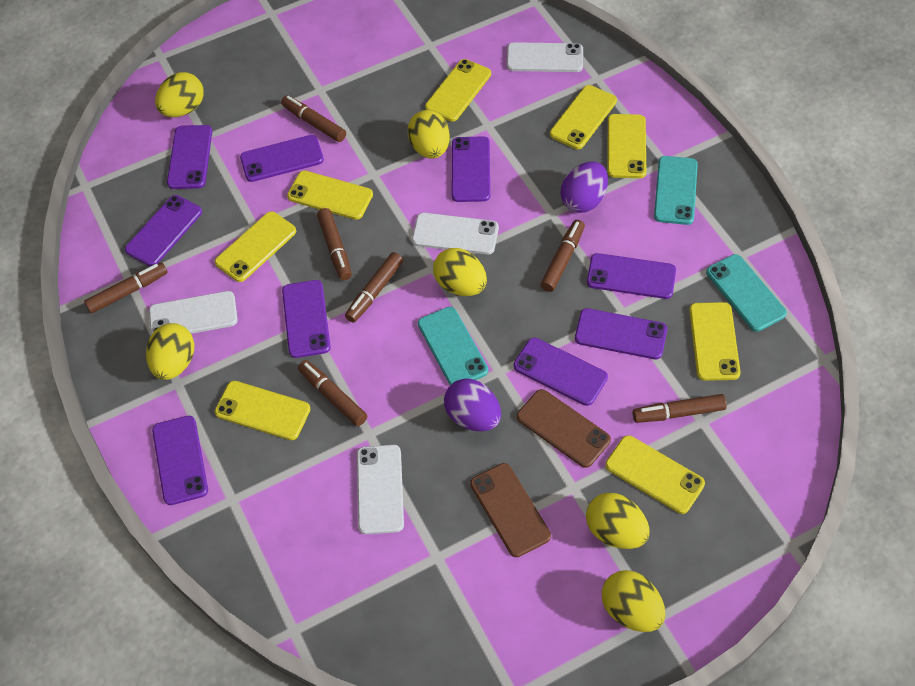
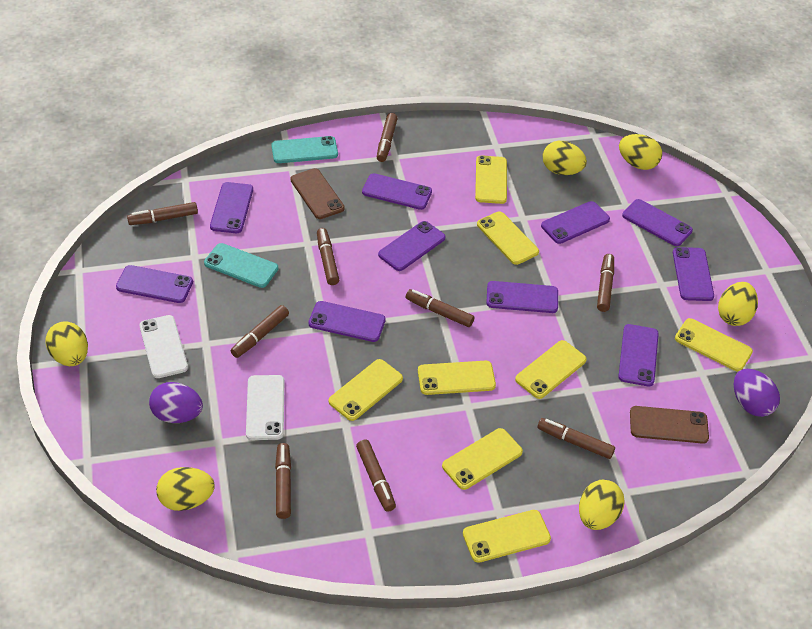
brown marker: [84,262,168,314] [281,95,346,142] [298,360,367,426] [317,208,352,280] [345,252,403,323] [540,220,585,292] [633,394,727,423] = 7 -> [127,202,198,225] [231,305,289,358] [275,443,291,519] [317,228,339,285] [356,439,396,512] [377,113,398,162] [406,289,474,327] [537,418,615,459] [597,254,614,312] = 9
purple phone: [125,195,202,266] [152,416,208,505] [167,125,212,189] [240,135,324,182] [282,280,331,358] [452,137,490,202] [514,338,608,406] [575,308,667,359] [587,253,676,299] = 9 -> [116,265,193,303] [210,182,253,233] [308,301,386,342] [362,173,432,210] [378,221,446,271] [486,281,558,313] [541,201,610,244] [618,324,659,386] [622,199,693,246] [673,247,714,301] = 10
turquoise phone: [418,307,488,385] [654,156,698,225] [706,254,787,332] = 3 -> [204,243,278,288] [271,136,338,163] = 2
white phone: [149,291,238,335] [357,445,404,534] [412,213,499,255] [507,42,583,72] = 4 -> [139,315,188,378] [246,375,284,440] = 2

